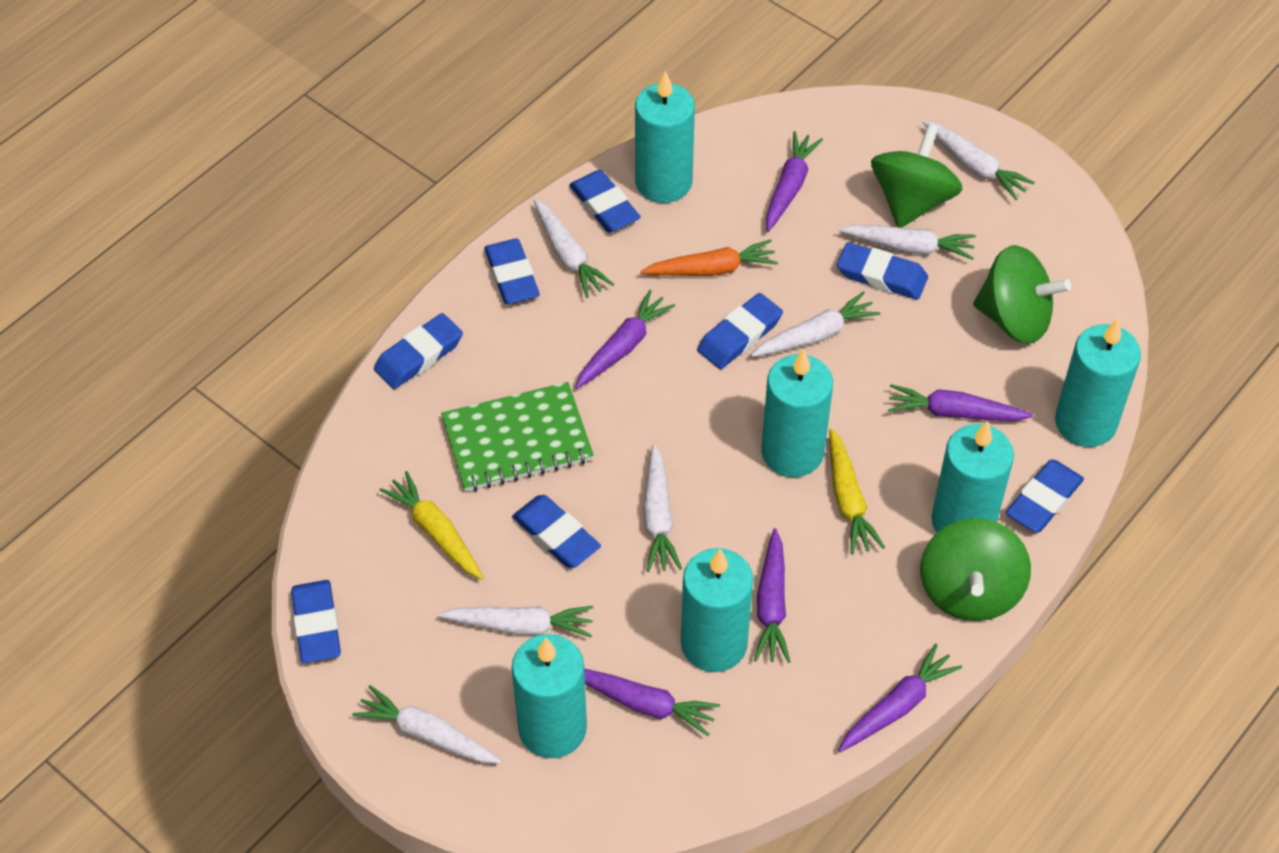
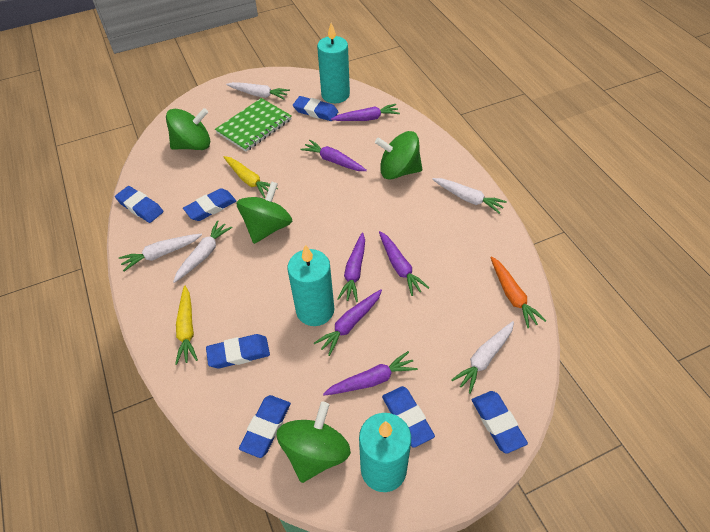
blue eraser: [291,580,341,663] [374,313,463,389] [484,238,540,304] [512,495,601,568] [569,170,641,232] [697,293,783,369] [837,242,928,300] [1006,459,1084,532] = 8 -> [115,186,163,223] [183,188,236,221] [206,334,270,368] [239,395,291,458] [293,96,338,121] [382,386,435,448] [472,391,528,454] = 7
green spinning top: [871,124,963,228] [920,518,1031,621] [973,245,1071,344] = 3 -> [166,108,210,150] [237,181,292,244] [277,402,351,483] [375,131,422,180] = 4
turquoise candle: [512,634,587,758] [635,71,695,203] [681,548,753,672] [761,349,833,477] [931,421,1014,532] [1055,319,1141,447] = 6 -> [287,244,334,326] [317,23,350,103] [359,413,411,492] = 3
white carrot: [352,685,501,764] [439,606,594,638] [533,199,614,298] [643,444,682,572] [751,291,881,357] [839,225,976,260] [923,121,1035,200] = 7 -> [119,234,202,271] [173,220,233,283] [226,82,290,100] [432,178,507,214] [451,321,514,394] = 5

